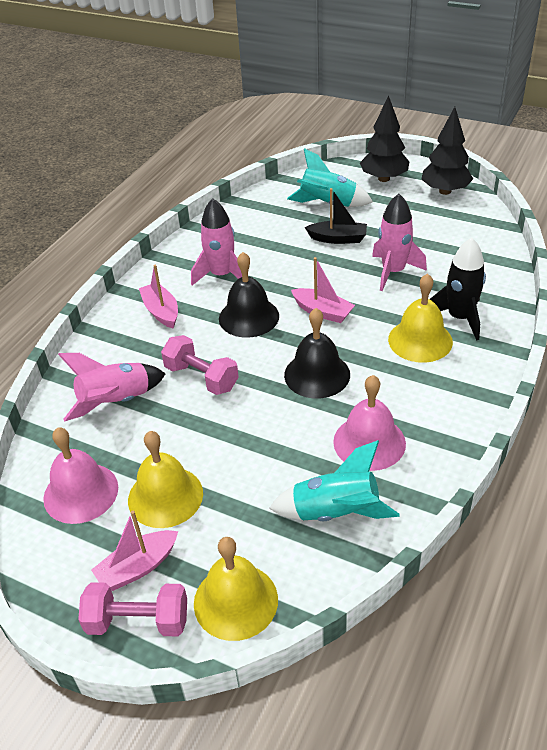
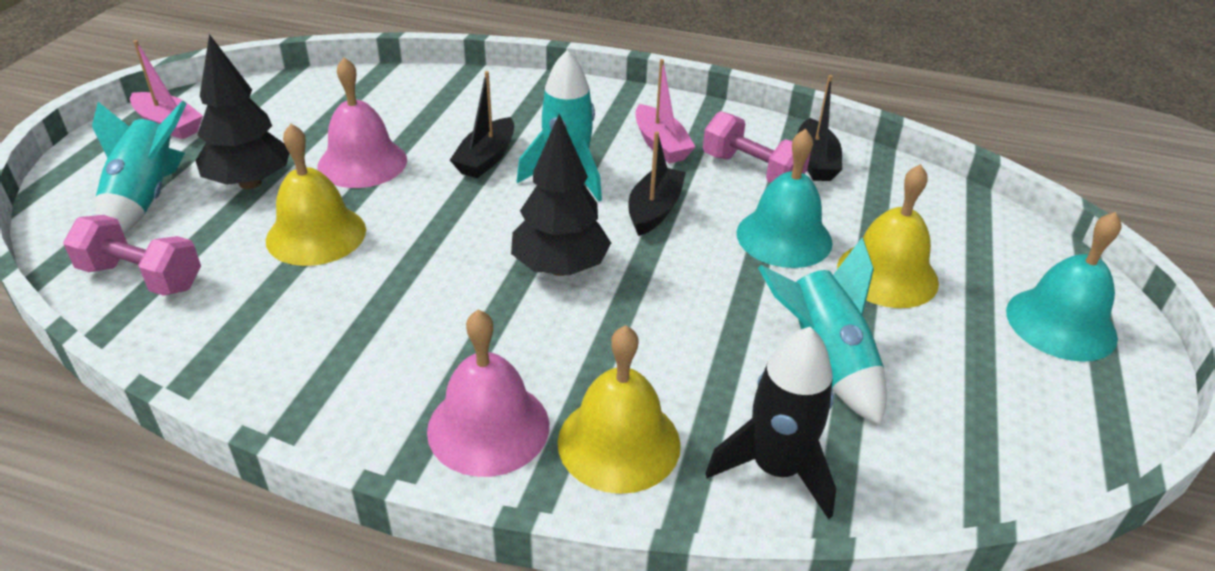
black bell: [219,252,279,338] [284,308,350,398] = 2 -> none = 0
black boat: [305,188,367,244] = 1 -> [450,71,514,178] [629,131,686,236] [797,75,842,181] = 3
pink boat: [91,511,178,591] [139,265,178,328] [291,257,355,323] = 3 -> [130,40,203,139] [635,59,696,164] = 2
pink rocket: [58,353,166,421] [191,198,242,285] [372,194,427,291] = 3 -> none = 0
turquoise bell: none = 0 -> [737,129,833,268] [1006,212,1122,362] = 2
turquoise rocket: [269,440,399,521] [287,148,373,207] = 2 -> [92,101,187,234] [517,50,602,202] [758,238,887,426] = 3

